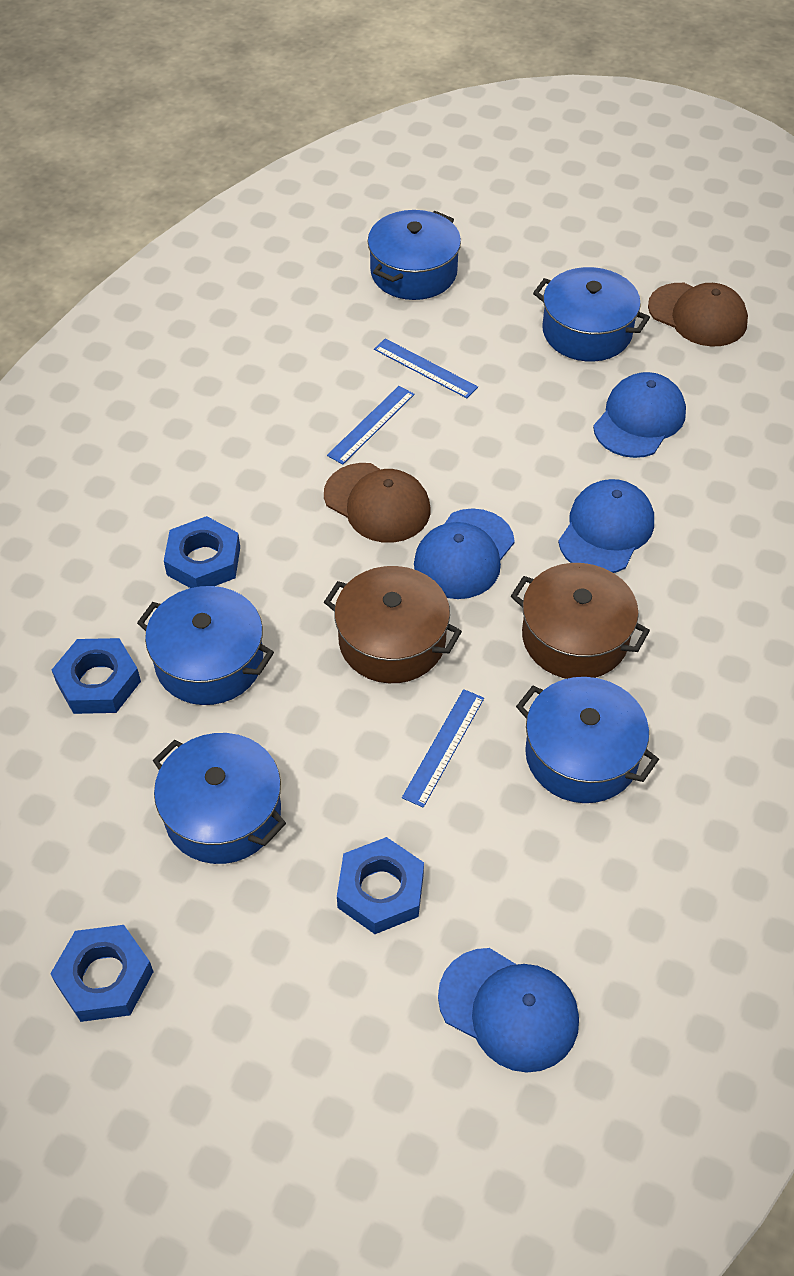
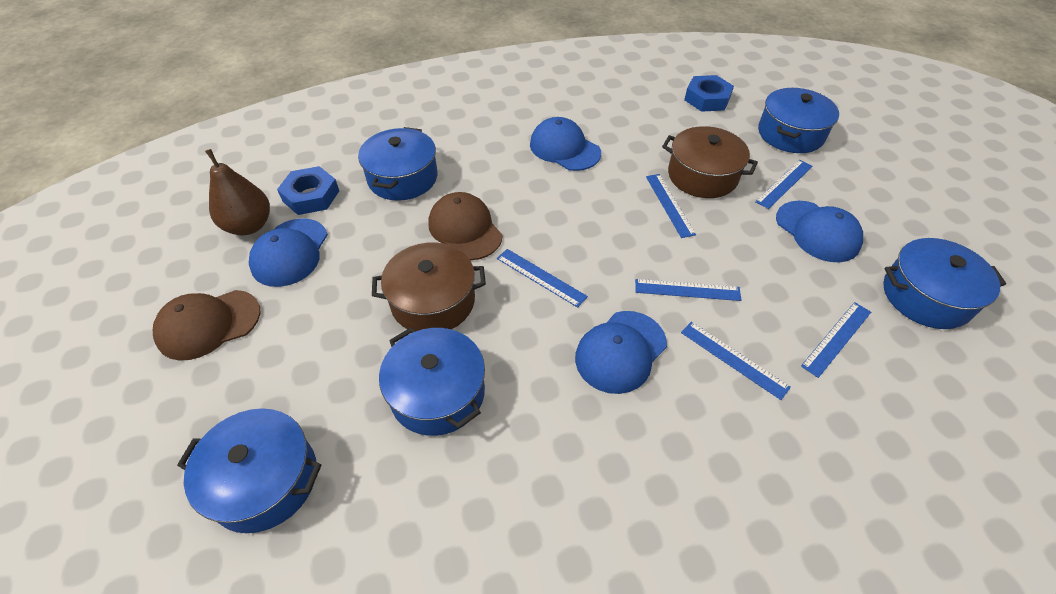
blue nut: [50,925,154,1022] [52,638,141,714] [164,516,240,588] [337,837,424,934] = 4 -> [277,166,339,215] [684,75,734,112] = 2
blue ruler: [327,386,415,465] [374,338,478,398] [402,689,484,808] = 3 -> [497,249,588,308] [635,279,742,301] [646,174,696,238] [681,322,791,400] [755,160,812,209] [801,302,871,378] = 6
brown pear: none = 0 -> [205,149,270,235] = 1

